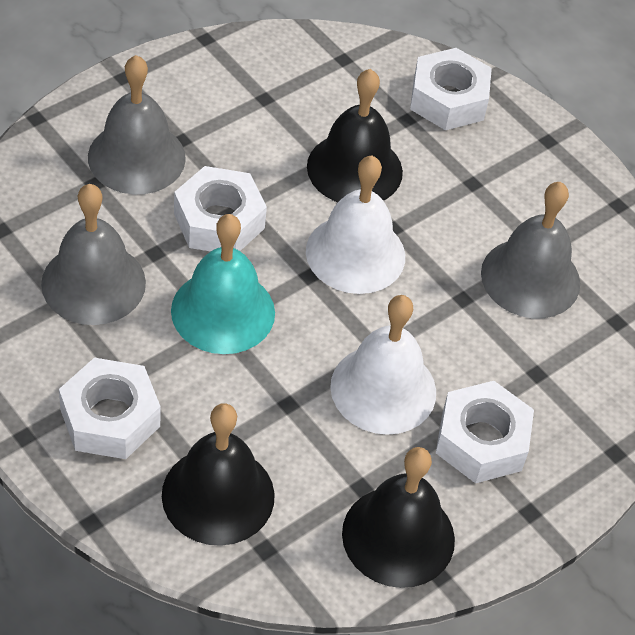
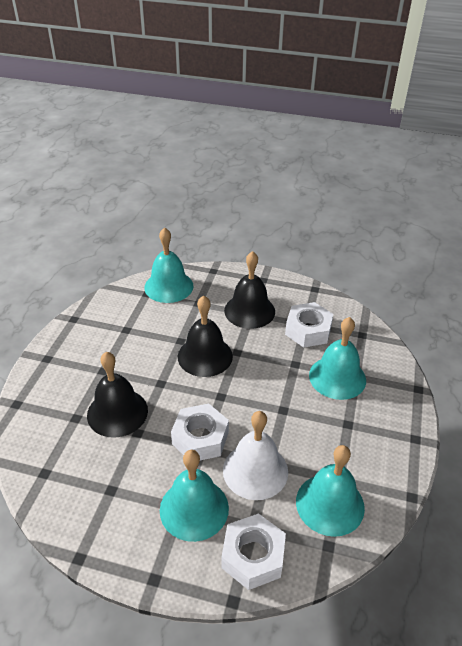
grey bell: [41,184,146,325] [88,55,186,194] [481,182,580,318] = 3 -> none = 0
turquoise bell: [171,214,275,354] = 1 -> [144,227,193,303] [160,450,229,542] [296,445,365,537] [309,317,366,400] = 4
white bell: [306,156,405,294] [330,295,436,435] = 2 -> [223,411,288,500] = 1
white nut: [59,358,161,459] [174,166,267,251] [410,48,492,130] [436,381,534,483] = 4 -> [171,404,229,461] [221,513,286,590] [285,302,333,348] = 3

